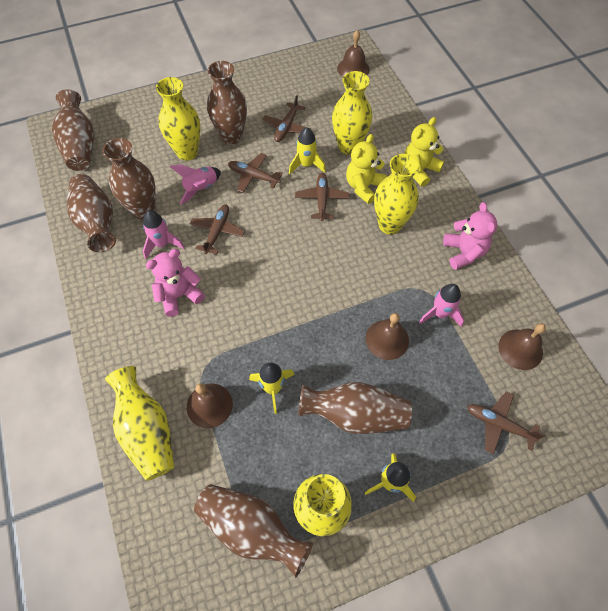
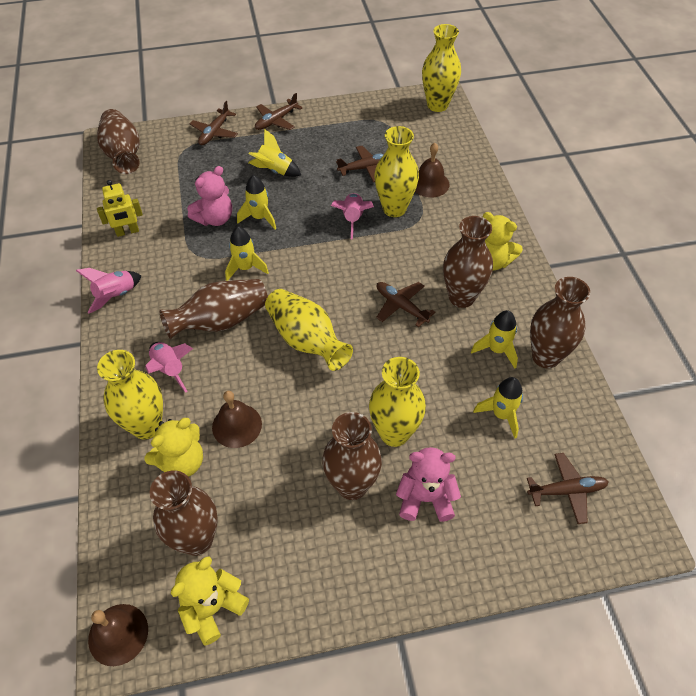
brown bell: [187,383,233,428] [337,30,370,77] [366,313,409,360] [499,323,546,370] = 4 -> [88,604,148,666] [212,391,262,448] [415,143,450,198] = 3
yellow robot: none = 0 -> [97,180,143,237] = 1
yellow rocket: [249,363,294,414] [289,127,326,175] [365,453,416,502] = 3 -> [225,227,269,281] [237,175,276,230] [248,129,301,177] [471,310,518,368] [473,377,523,438] = 5
yellow teddy bear: [346,134,387,204] [404,117,444,187] = 2 -> [145,418,203,477] [170,556,249,645] [483,212,523,270] = 3

